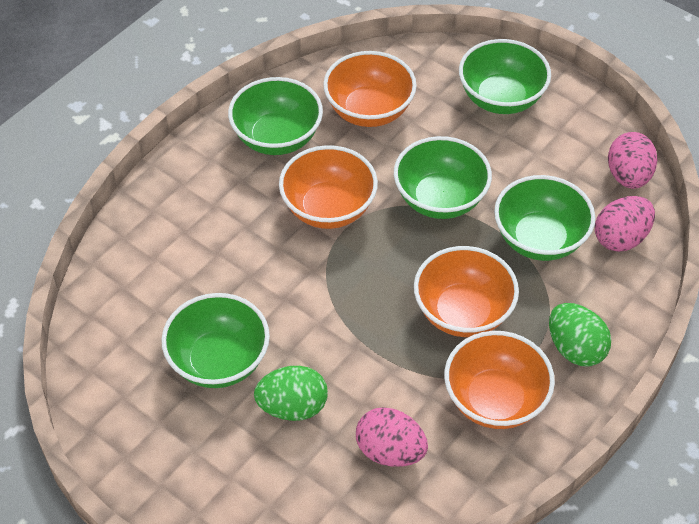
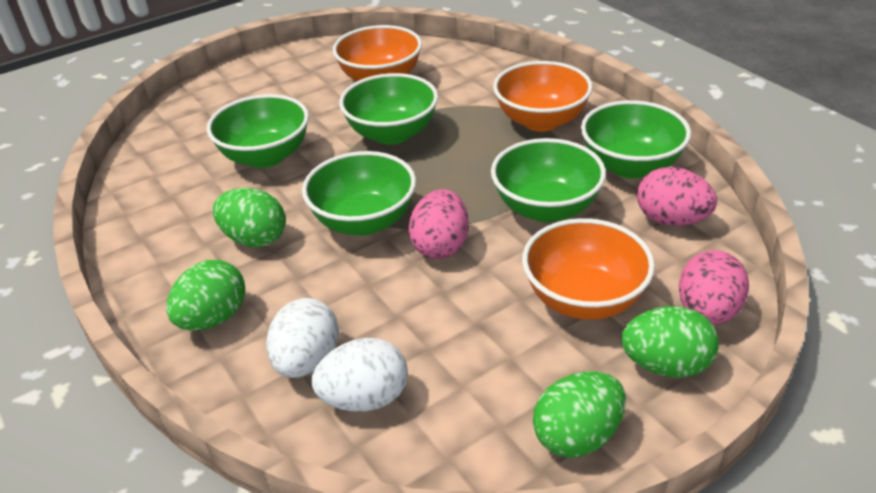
green egg: [254,366,328,421] [549,303,611,367] = 2 -> [166,260,245,331] [213,188,286,248] [533,371,626,458] [621,306,719,378] = 4
orange bowl: [279,145,378,229] [323,51,417,127] [414,246,519,337] [444,331,555,429] = 4 -> [333,25,422,81] [493,61,593,132] [522,218,655,320] = 3
white egg: none = 0 -> [266,298,339,378] [312,338,408,412] = 2

